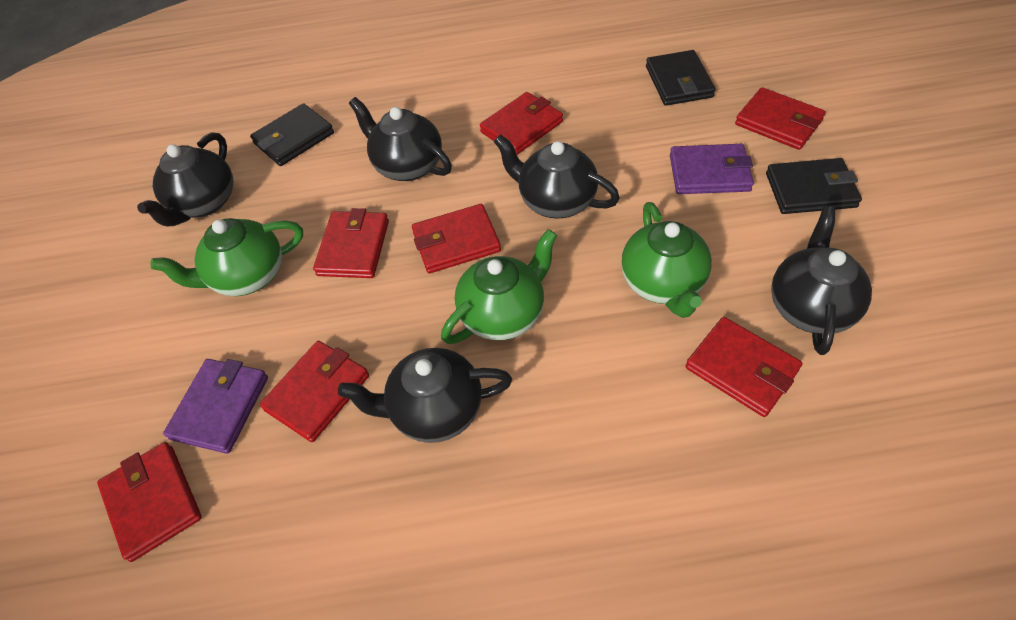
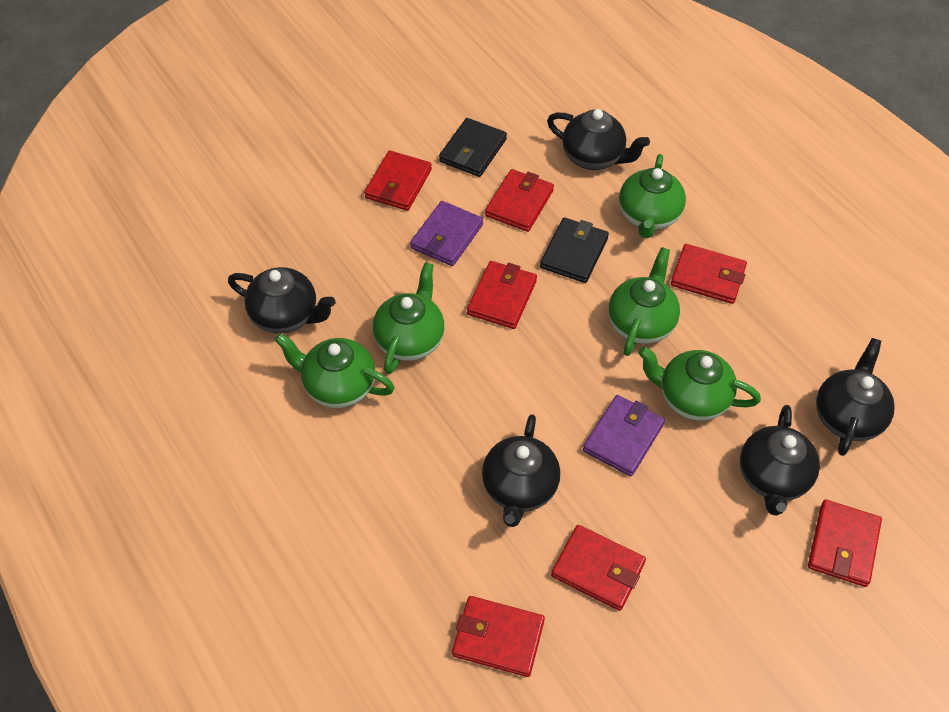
black wallet: [250,103,334,166] [646,50,716,106] [766,158,862,214] = 3 -> [439,118,507,177] [540,217,609,283] = 2
green teapot: [151,218,303,296] [441,229,557,344] [621,202,712,318] = 3 -> [275,333,395,408] [373,262,445,374] [608,247,680,356] [619,154,686,238] [638,346,761,420] = 5

